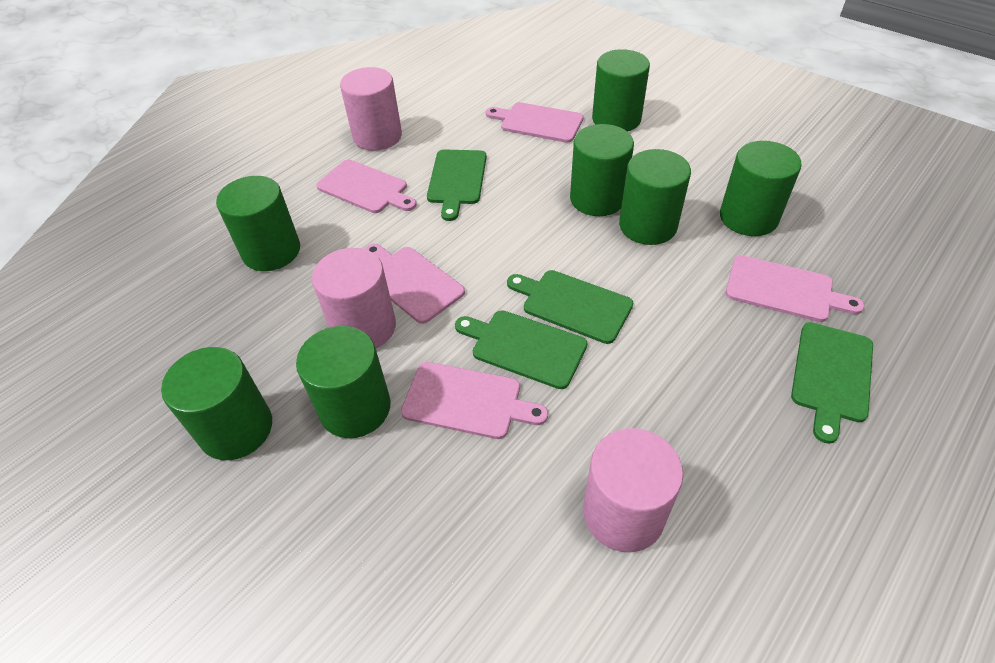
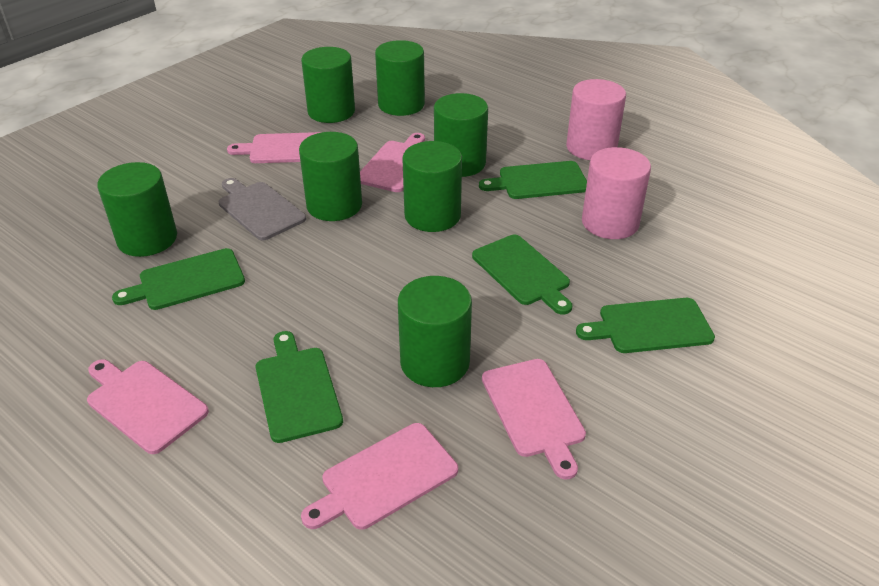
green cutting board: [427,149,487,221] [455,310,587,389] [507,270,633,344] [791,322,873,444] = 4 -> [112,248,245,310] [256,331,343,443] [472,235,572,315] [479,161,587,199] [576,298,715,353] = 5
grey cutting board: none = 0 -> [219,178,306,241] = 1
pink cylinder: [312,248,396,348] [340,67,402,151] [583,428,683,552] = 3 -> [566,79,626,160] [582,147,651,239] = 2

